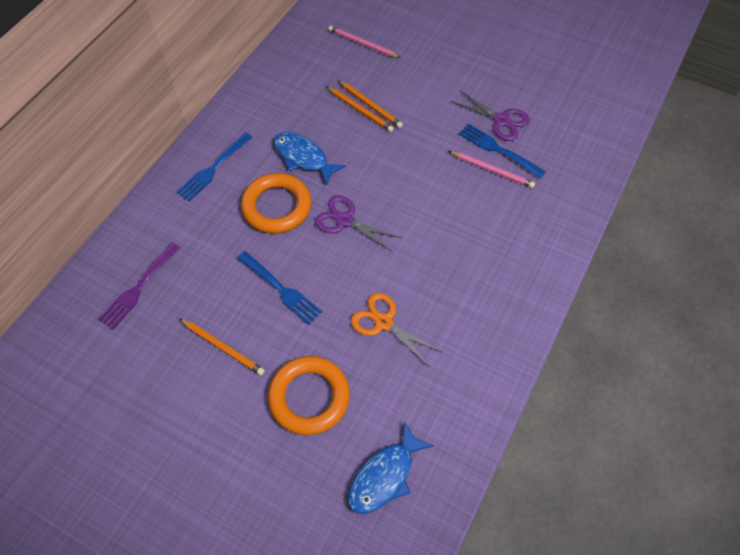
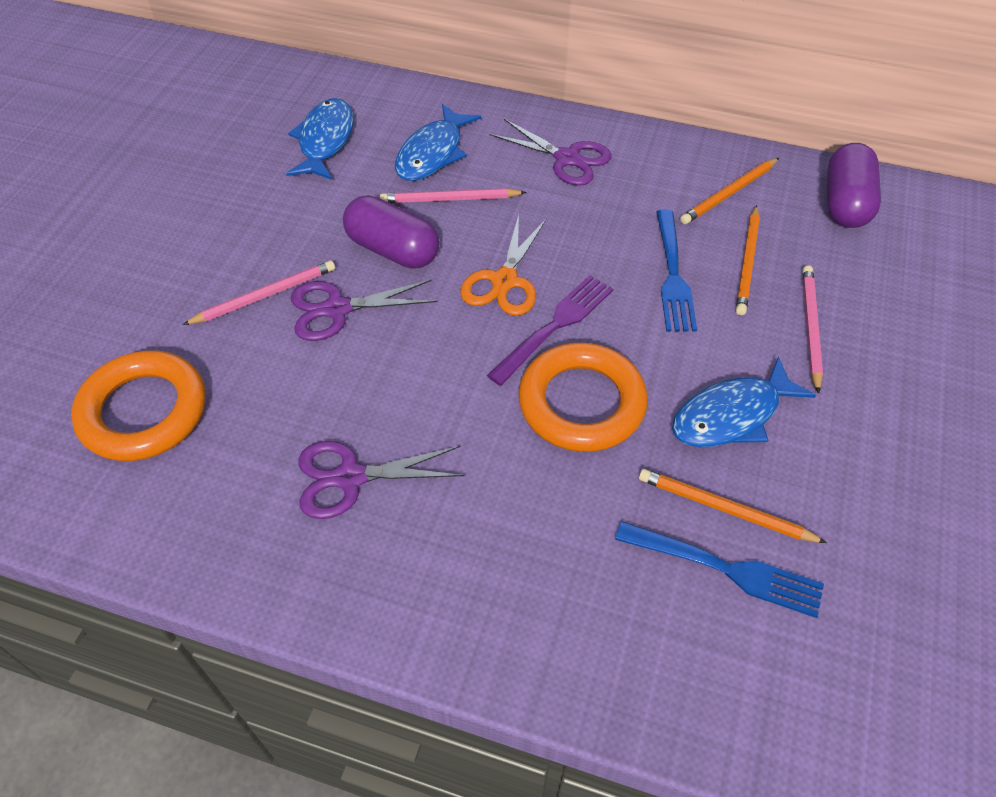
blue fish: [273,132,346,185] [348,422,434,514] = 2 -> [286,98,354,180] [395,104,481,181] [672,357,816,447] = 3
blue fork: [177,132,253,201] [237,251,322,325] [459,123,545,178] = 3 -> [615,521,824,618] [656,210,697,332] = 2
pink pencil: [328,26,401,58] [449,151,535,188] = 2 -> [183,261,335,325] [380,188,526,203] [802,266,823,394] = 3
purple capsule: none = 0 -> [343,195,440,269] [827,143,881,228] = 2
purple scissors: [315,195,401,251] [451,90,530,141] = 2 -> [291,280,437,341] [298,441,465,519] [489,119,612,186] = 3

